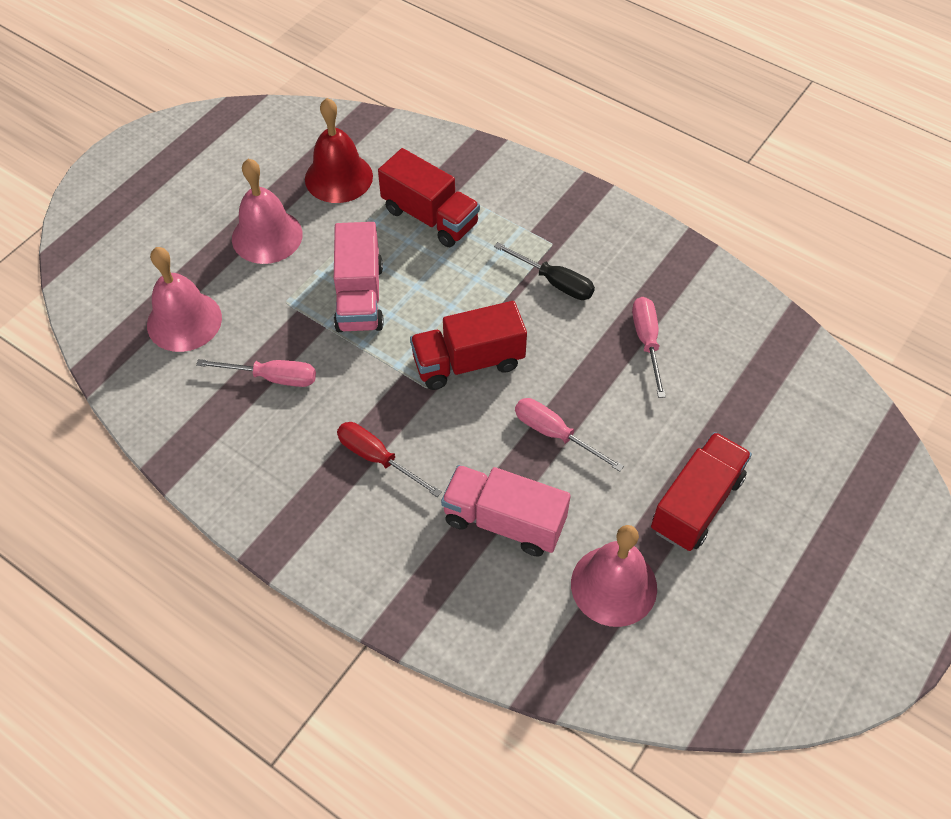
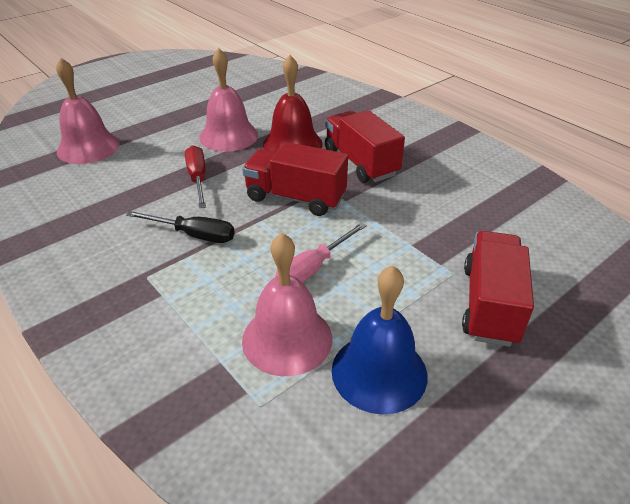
blue bell: none = 0 -> [332,266,427,414] = 1
pink screwdriver: [196,359,316,387] [515,398,624,472] [632,297,666,398] = 3 -> [275,222,367,283] = 1
pink truck: [334,222,384,332] [441,465,571,557] = 2 -> none = 0

